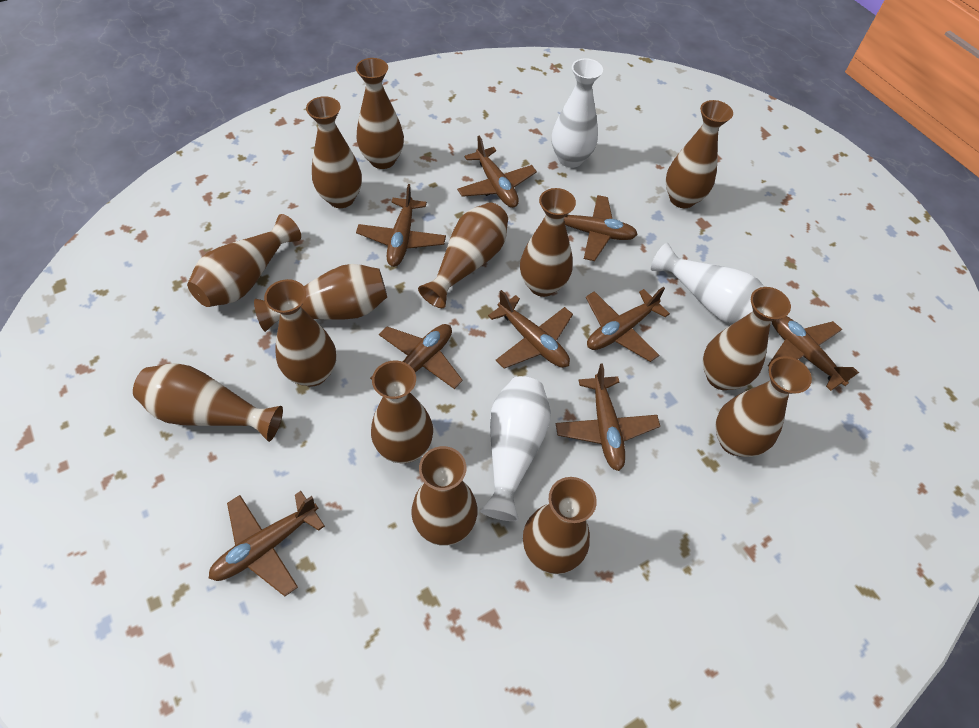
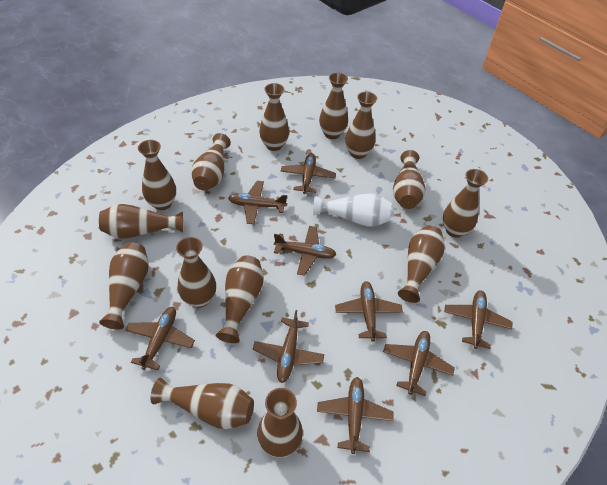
white vase: [480,376,551,521] [552,58,603,168] [651,243,764,325] = 3 -> [313,193,392,227] = 1

